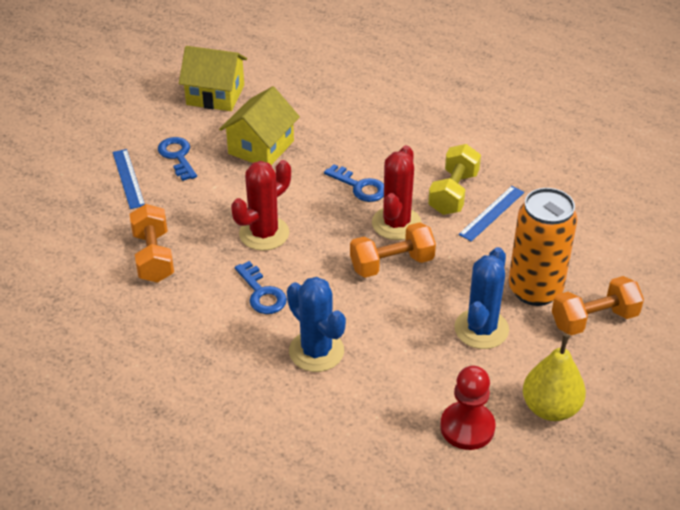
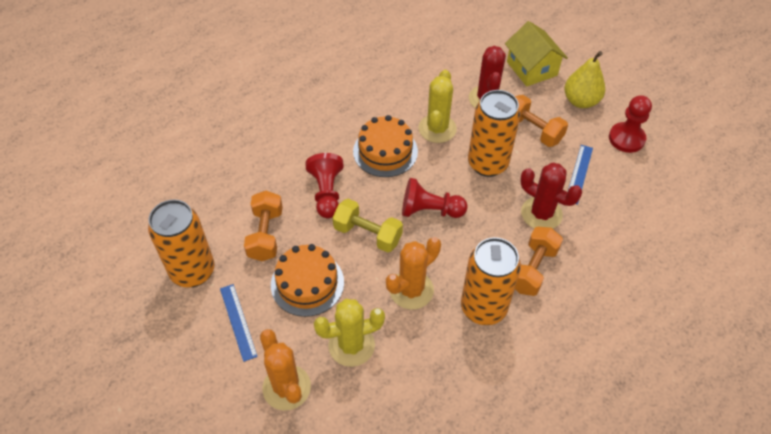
blue cactus: [287,277,346,372] [454,247,509,349] = 2 -> none = 0
blue key: [158,137,197,181] [235,261,287,314] [324,164,384,202] = 3 -> none = 0
orange cactus: none = 0 -> [260,329,311,411] [386,237,441,310] = 2
orange cake: none = 0 -> [271,244,344,317] [353,115,418,177] = 2
orange can: [509,188,577,306] = 1 -> [148,200,215,287] [461,237,521,325] [468,90,520,177] = 3
red pawn: [440,366,495,450] = 1 -> [305,153,344,218] [402,178,468,218] [609,95,652,153] = 3
yellow cactus: none = 0 -> [314,299,385,367] [418,70,457,143] = 2
yellow house: [179,46,247,111] [219,86,300,165] = 2 -> [505,21,568,86] = 1

